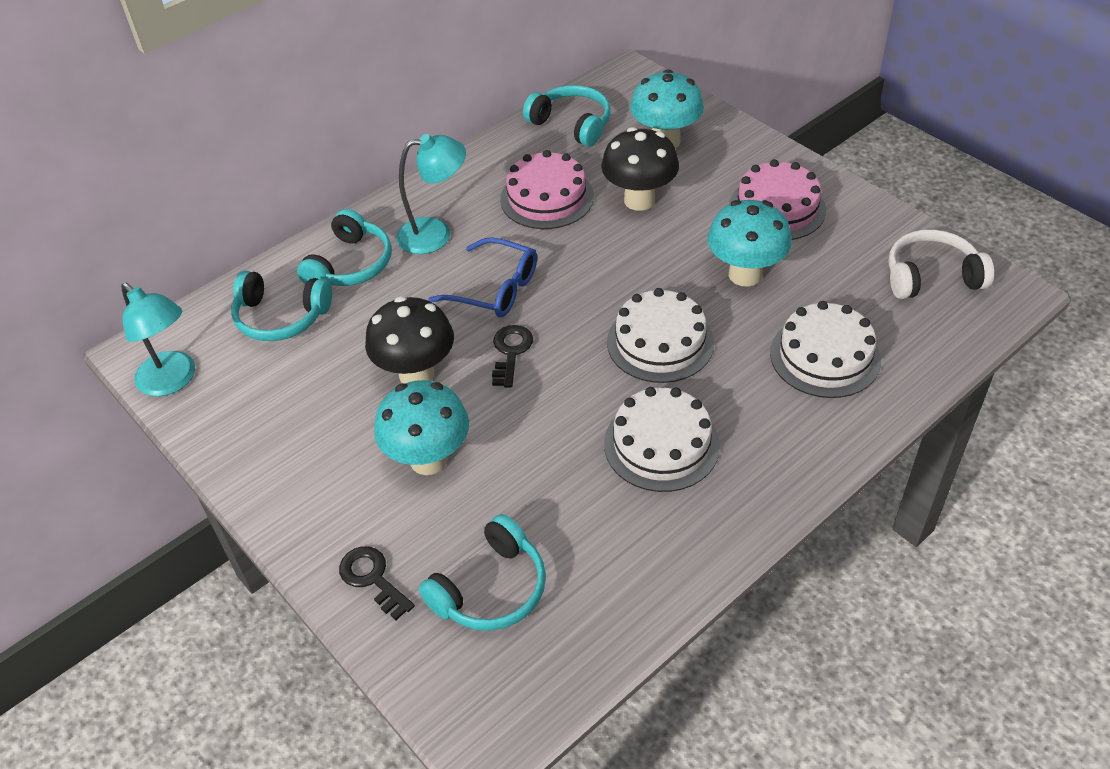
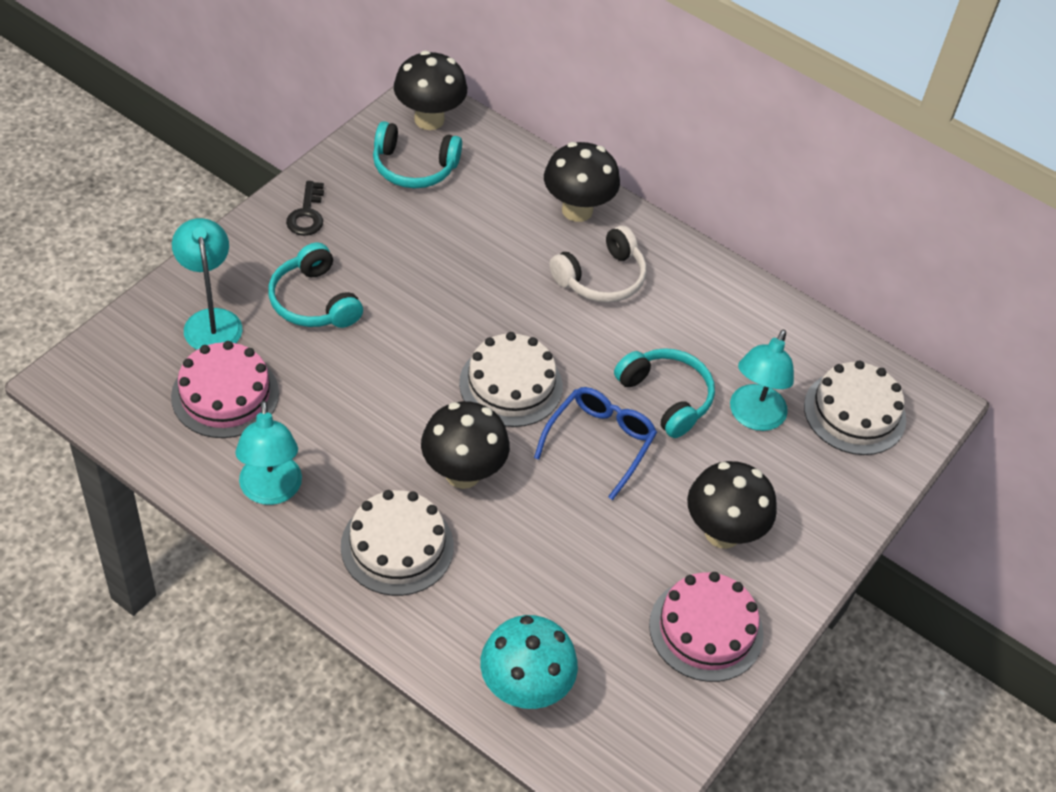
black key: [339,546,415,620] [492,325,533,388] = 2 -> [286,181,324,236] = 1
black mushroom: [365,296,454,384] [601,127,679,211] = 2 -> [394,51,467,130] [421,401,510,489] [544,142,620,222] [687,461,777,549] = 4
turquoise headphones: [231,271,332,341] [297,209,392,286] [419,514,546,631] [523,85,610,147] = 4 -> [268,243,363,328] [373,121,462,188] [614,348,715,438] = 3
turquoise lamp: [121,283,195,396] [396,134,466,254] = 2 -> [172,218,242,350] [235,400,302,505] [730,330,794,431] = 3
turquoise mushroom: [374,380,469,475] [630,69,704,149] [707,200,792,287] = 3 -> [480,615,578,709] = 1

